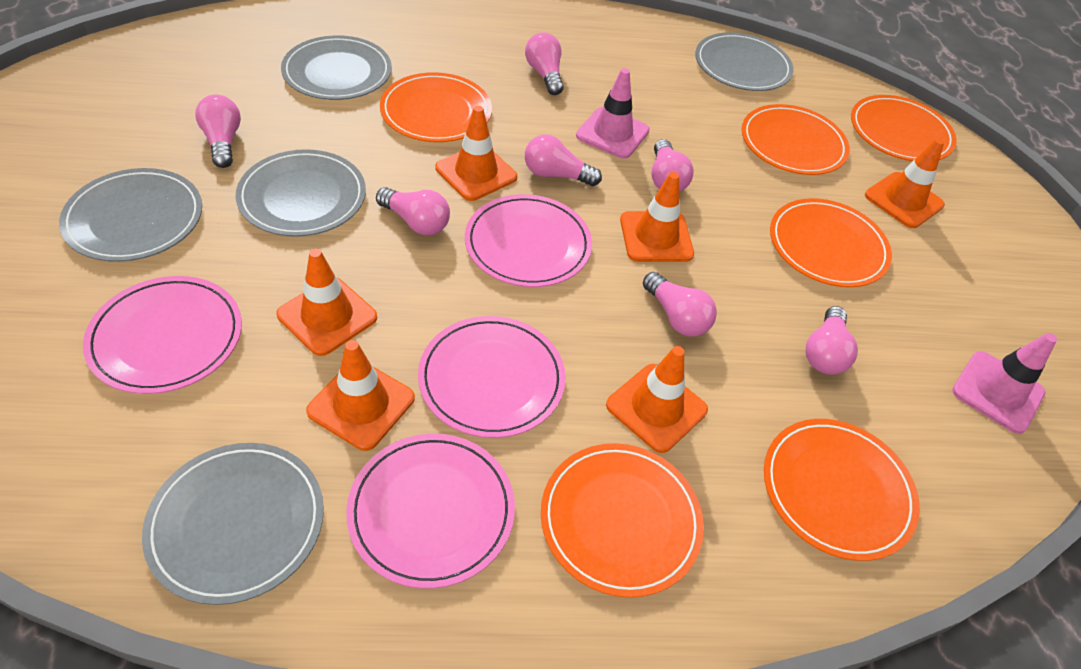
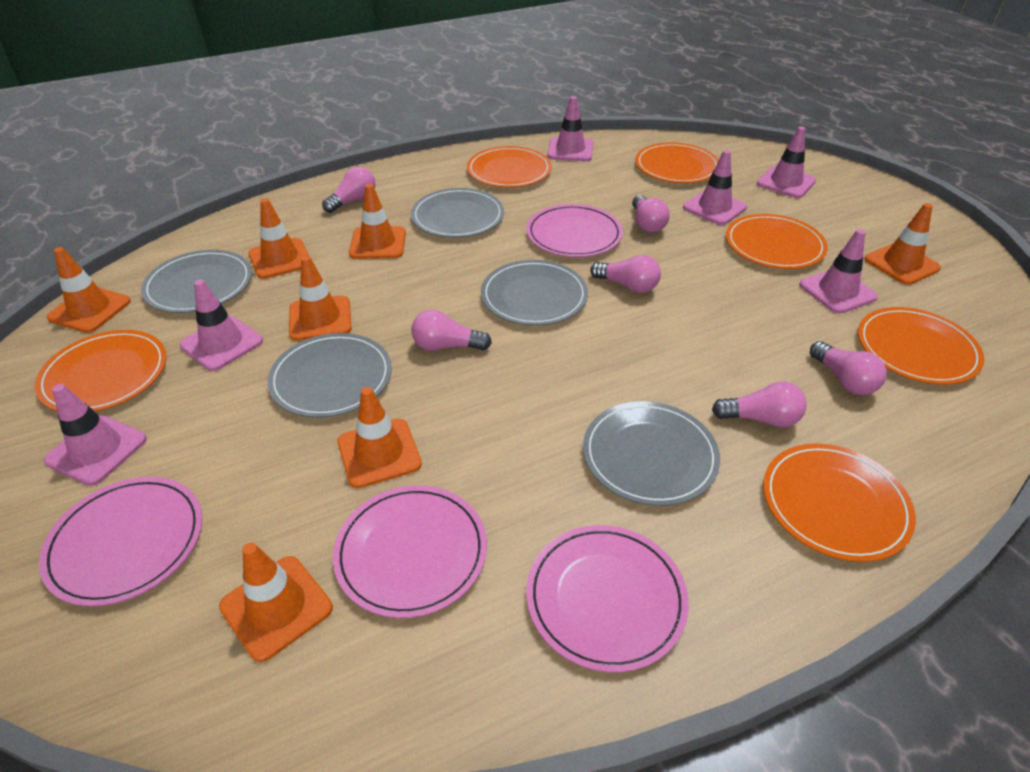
orange traffic cone: [276,249,377,356] [306,340,415,451] [435,106,517,201] [606,346,708,453] [620,172,694,262] [865,138,945,228] = 6 -> [47,247,131,333] [219,543,333,662] [248,198,309,279] [289,256,352,341] [337,387,422,488] [349,184,406,259] [865,203,941,285] = 7
pink light bulb: [195,95,241,168] [376,187,450,235] [525,32,564,95] [525,134,602,186] [643,272,717,337] [652,139,694,192] [806,306,858,375] = 7 -> [322,167,375,213] [411,309,492,351] [590,255,661,293] [632,195,670,233] [712,382,807,427] [810,341,887,395] = 6
pink traffic cone: [576,68,650,159] [952,333,1057,434] = 2 -> [44,384,147,486] [180,280,263,371] [547,96,593,161] [683,150,747,225] [757,127,816,198] [799,229,878,314] = 6

